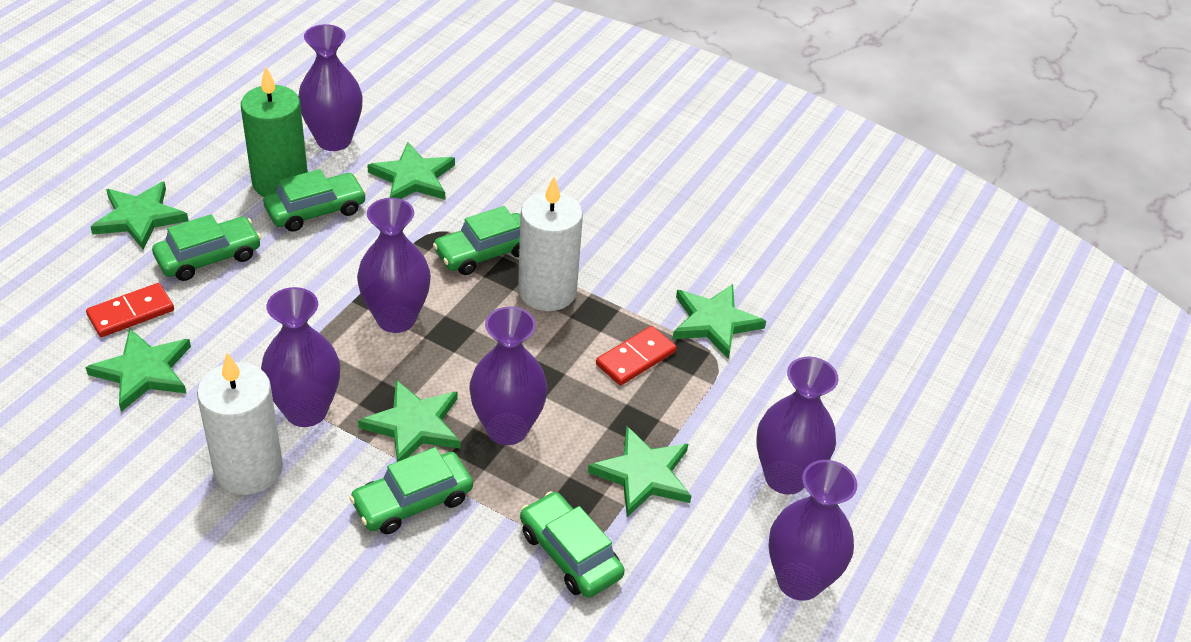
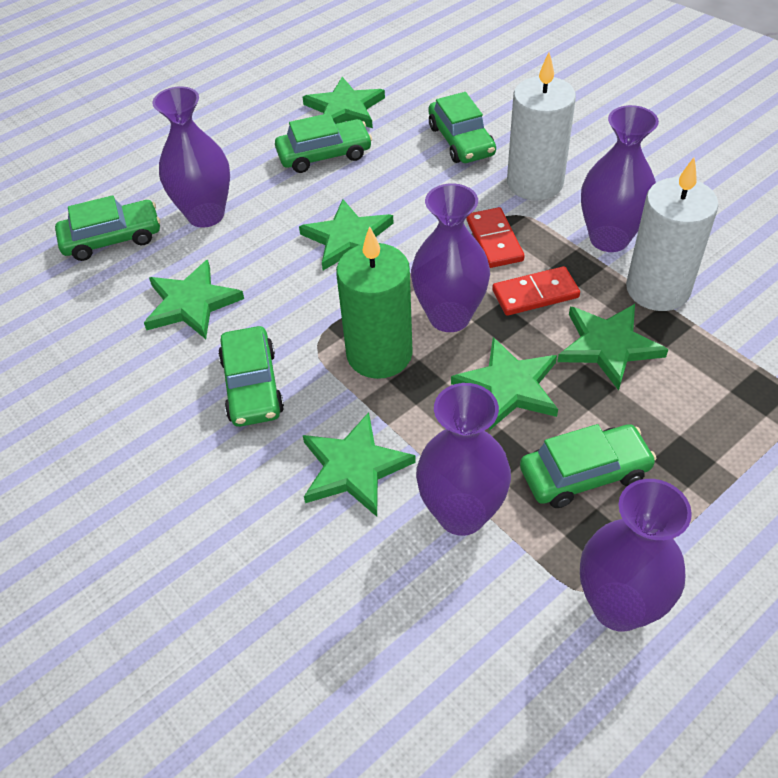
purple vase: [261,287,340,427] [298,24,363,151] [357,198,431,333] [469,306,548,445] [756,356,839,495] [769,460,857,601] = 6 -> [152,86,230,228] [411,183,490,332] [416,383,511,536] [580,479,692,632] [581,105,659,252] = 5

